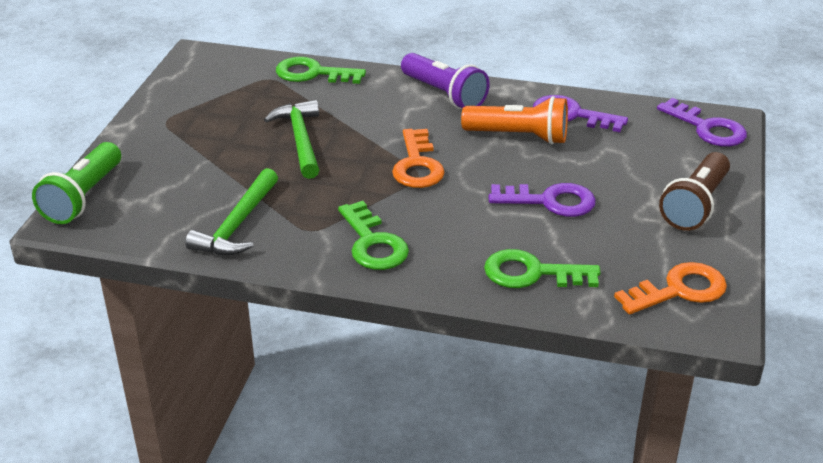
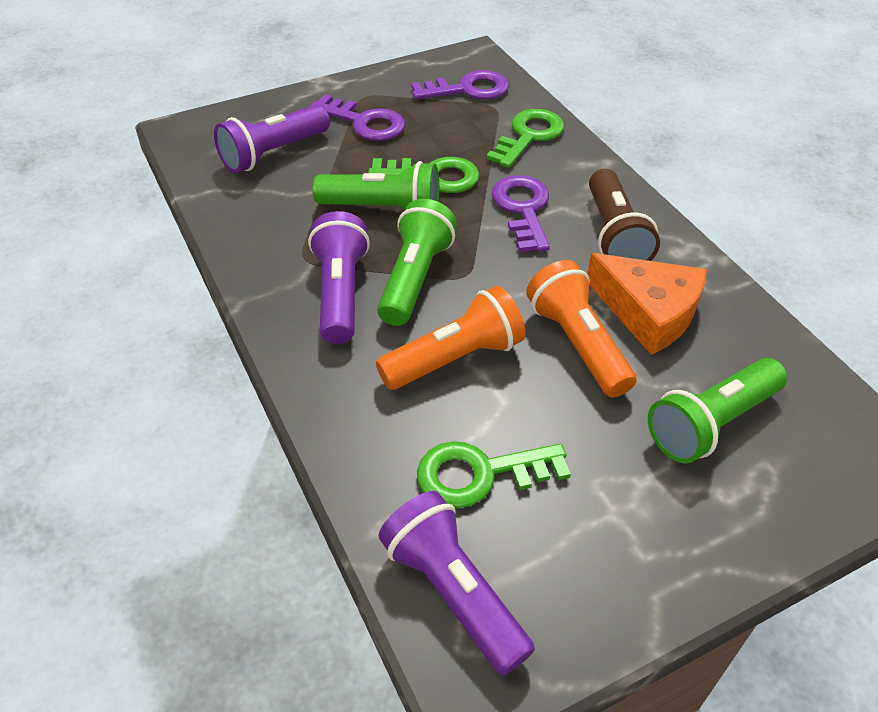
green flashlight: [32,142,121,224] = 1 -> [313,161,439,210] [377,199,457,326] [648,358,787,463] = 3
green hammer: [185,168,278,255] [264,100,319,179] = 2 -> none = 0
orange cheese: none = 0 -> [587,253,707,355] = 1
orange flashlight: [461,96,568,145] = 1 -> [376,286,526,390] [526,260,637,398] = 2
orange key: [392,129,445,188] [614,262,727,314] = 2 -> none = 0
purple flashlight: [401,53,490,109] = 1 -> [214,105,330,173] [308,211,370,344] [378,491,535,676] = 3

